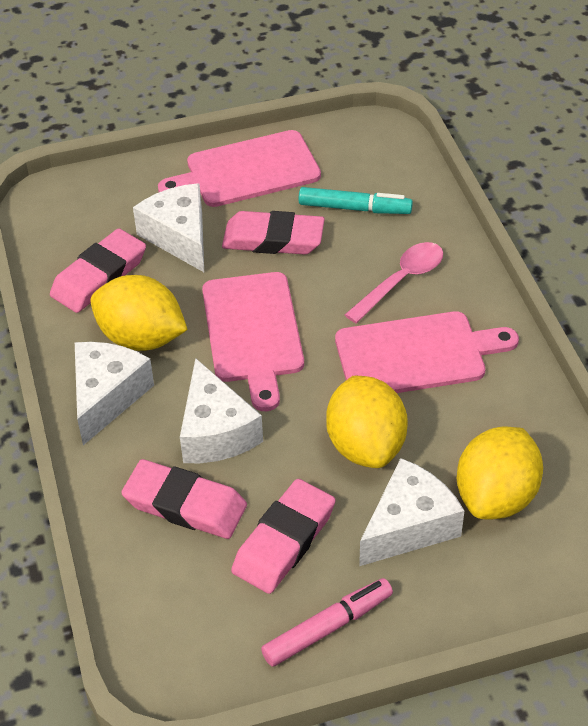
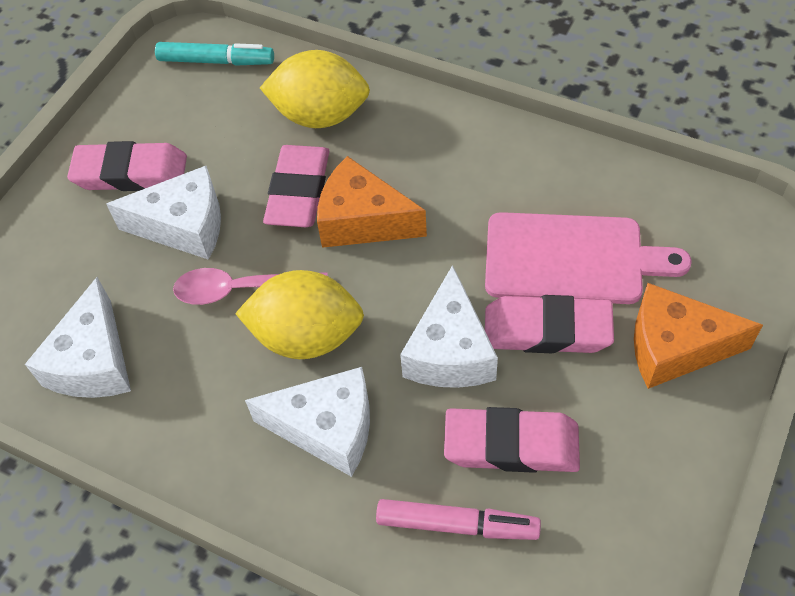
orange cheese: none = 0 -> [317,156,427,248] [634,283,763,389] = 2
pink cutting board: [158,130,321,207] [202,272,304,411] [335,311,519,393] = 3 -> [485,212,692,304] = 1
yellow lemon: [90,275,188,351] [326,376,408,468] [457,427,543,519] = 3 -> [235,270,364,359] [260,50,370,128] = 2

